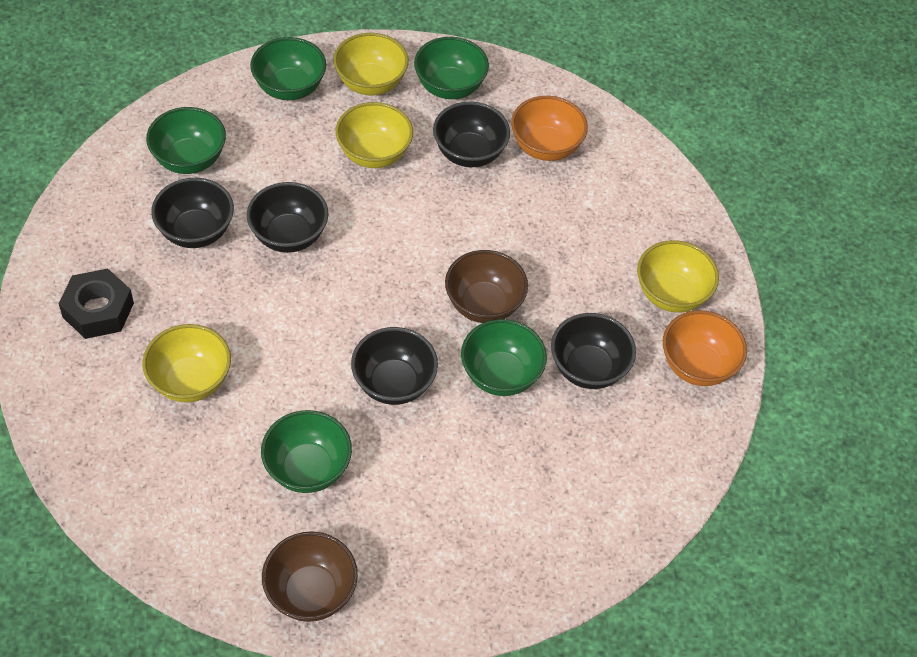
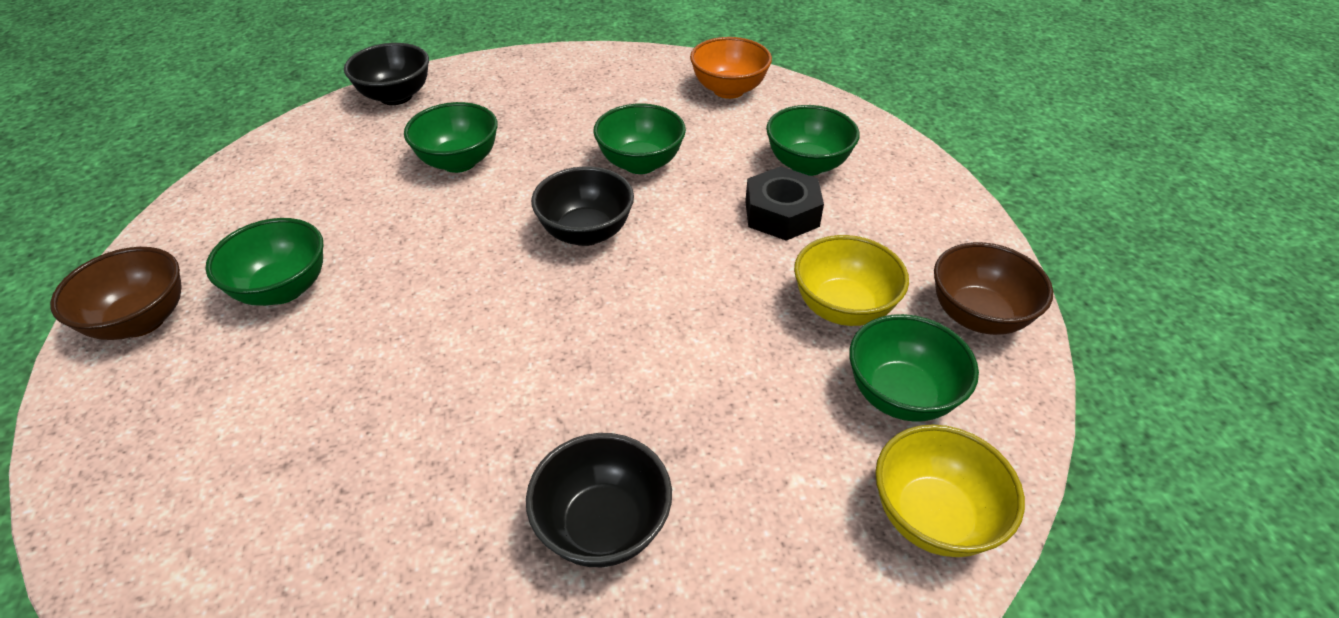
black bowl: [151,178,234,248] [247,182,329,253] [351,327,438,405] [433,102,510,167] [551,313,636,389] = 5 -> [344,43,429,105] [526,433,672,567] [531,166,634,246] = 3
orange bowl: [511,96,588,161] [663,310,747,386] = 2 -> [690,37,772,99] = 1
yellow bowl: [142,324,231,403] [334,33,409,95] [335,102,413,168] [637,240,719,313] = 4 -> [794,235,909,326] [875,425,1025,557] = 2

